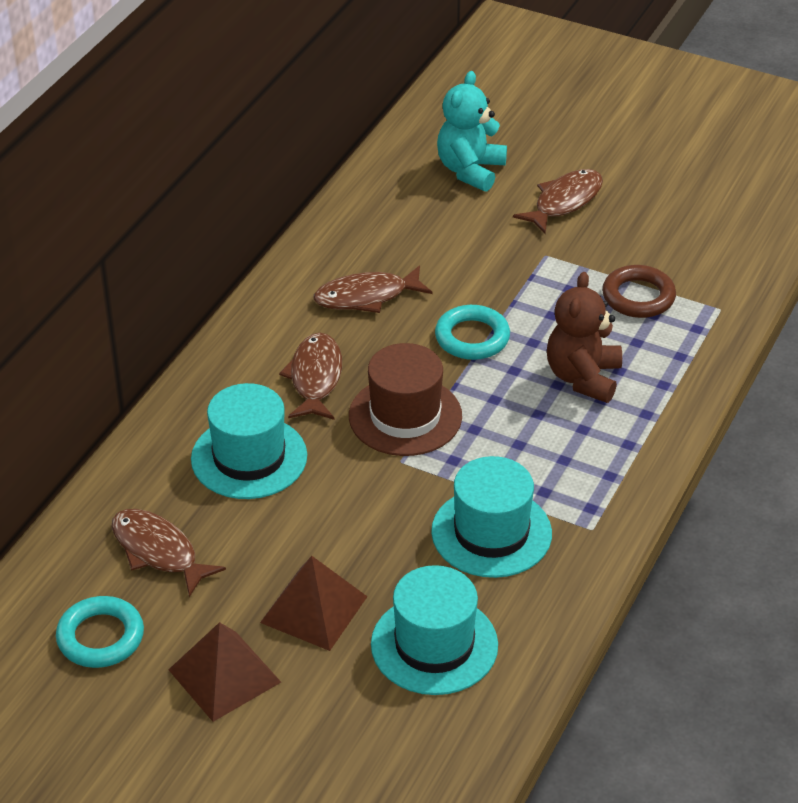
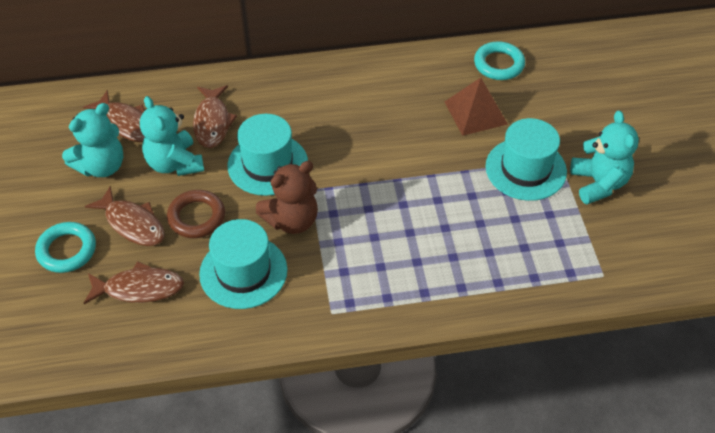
brown hat: [349,343,462,456] = 1 -> none = 0
brown pyramid: [168,622,281,722] [260,556,368,651] = 2 -> [445,78,508,136] = 1
turquoise teddy bear: [437,71,507,192] = 1 -> [62,103,123,177] [140,96,204,176] [570,111,639,204] = 3

